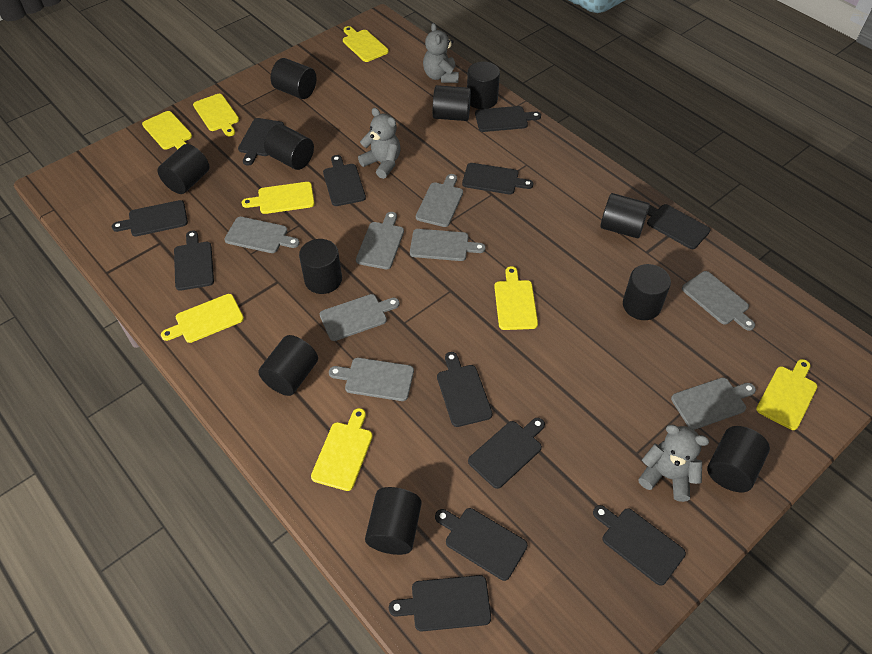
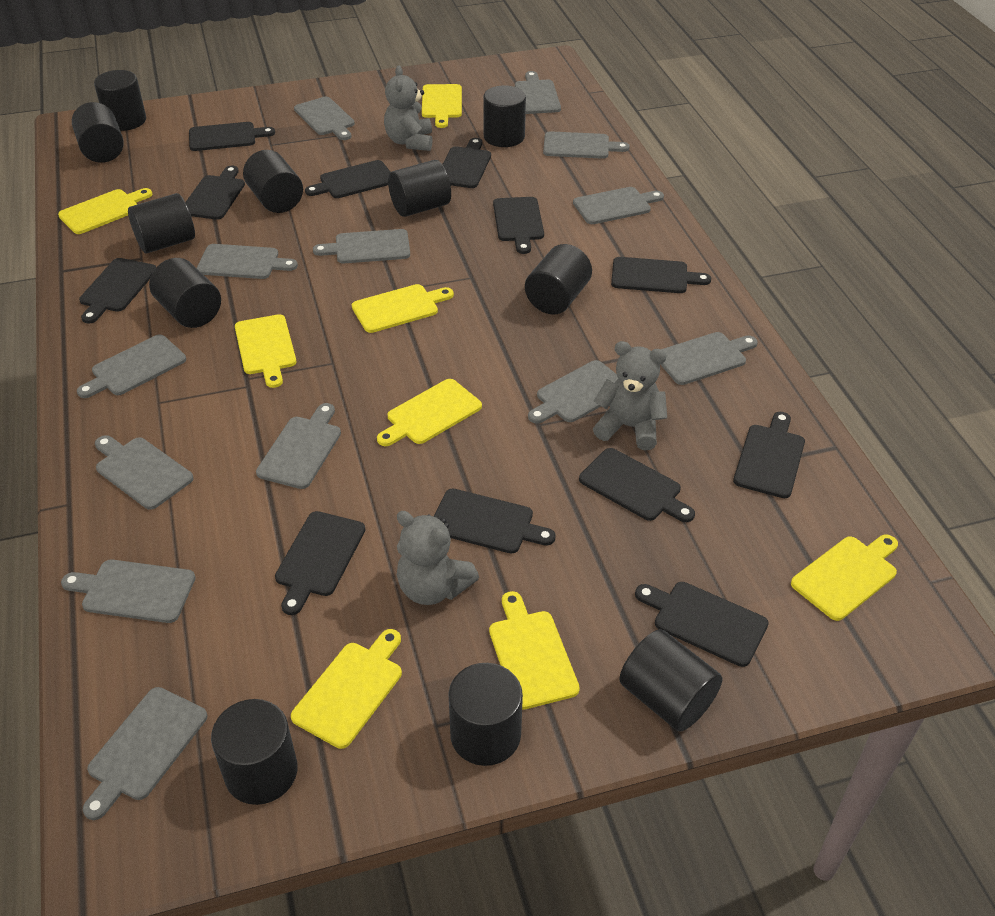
grey cutting board: [224,217,300,253] [320,294,400,341] [329,358,414,401] [356,212,404,269] [410,229,486,261] [416,174,463,227] [671,377,756,430] [682,271,755,331] = 8 -> [61,560,196,623] [77,334,186,398] [83,687,207,820] [95,435,194,510] [197,244,298,279] [256,403,341,489] [294,97,355,140] [313,229,410,263] [515,71,561,114] [528,360,618,424] [543,131,630,159] [573,187,664,224] [660,332,758,385] = 13

